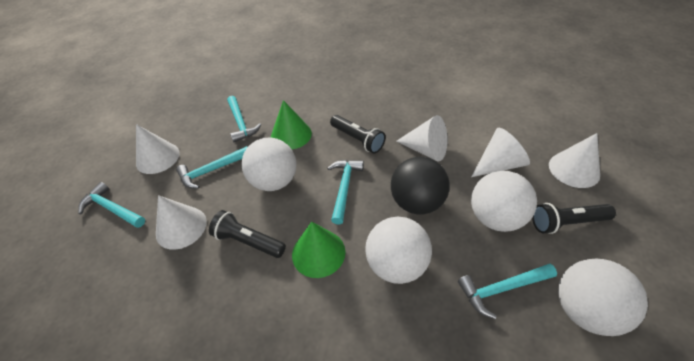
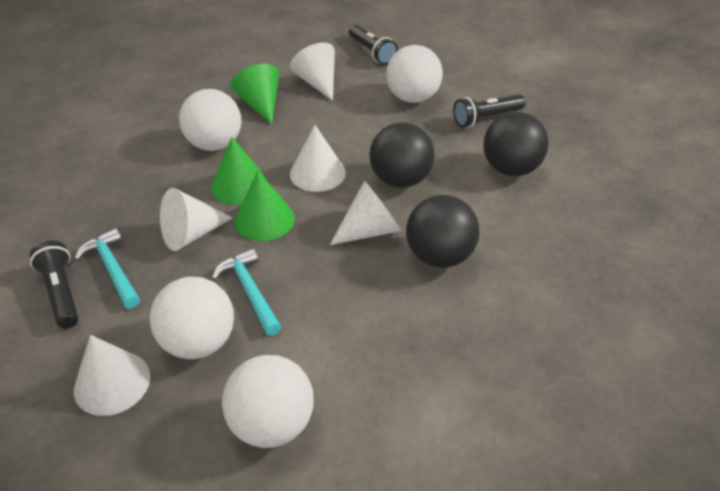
black ball: [391,157,450,214] = 1 -> [369,122,435,188] [406,195,480,268] [483,112,549,176] = 3
green cone: [271,100,312,149] [292,222,345,278] = 2 -> [211,137,268,205] [231,64,279,124] [235,171,295,241] = 3
turquoise hammer: [79,182,145,228] [176,146,247,188] [227,96,261,142] [328,160,364,225] [458,264,557,319] = 5 -> [74,228,140,309] [212,248,281,336] = 2

